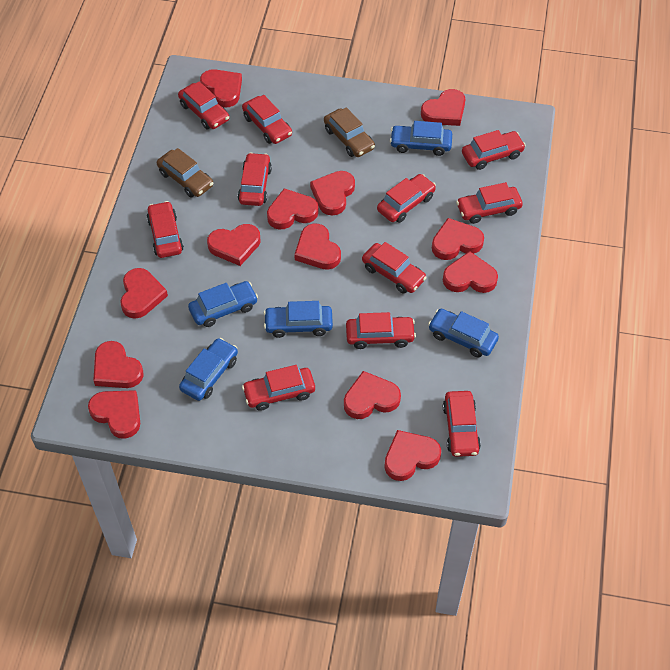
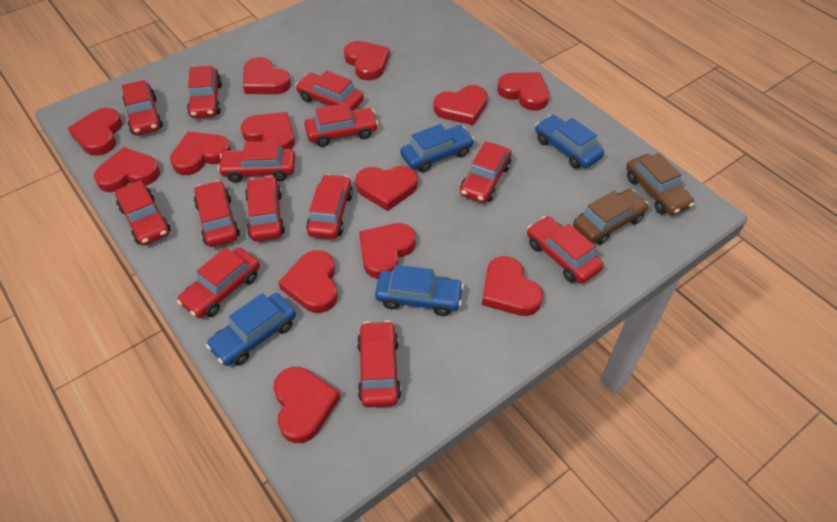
blue car: [179,338,238,401] [188,281,258,327] [264,301,333,338] [390,121,452,156] [428,309,499,357] = 5 -> [206,293,296,366] [375,265,464,316] [400,124,475,172] [535,115,604,169] = 4
red car: [147,201,184,258] [178,81,230,129] [238,153,272,206] [242,95,292,144] [242,365,315,411] [346,312,416,349] [362,242,427,294] [377,174,436,223] [443,391,481,457] [456,182,523,224] [462,130,526,170] = 11 -> [115,180,171,245] [122,80,163,135] [177,247,260,318] [187,65,222,118] [194,180,240,247] [218,141,295,183] [245,175,285,241] [295,70,364,111] [305,103,378,147] [306,174,353,239] [357,320,401,407] [460,141,512,203] [527,216,603,283] = 13

